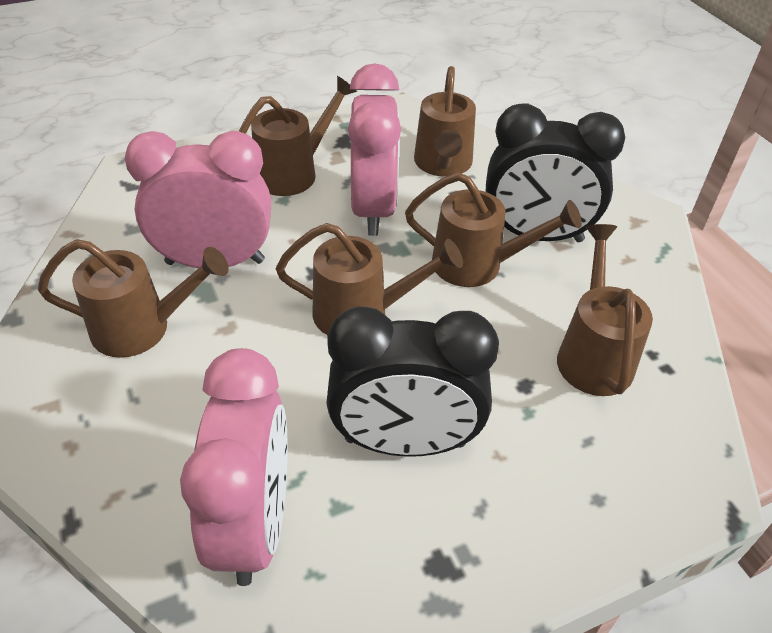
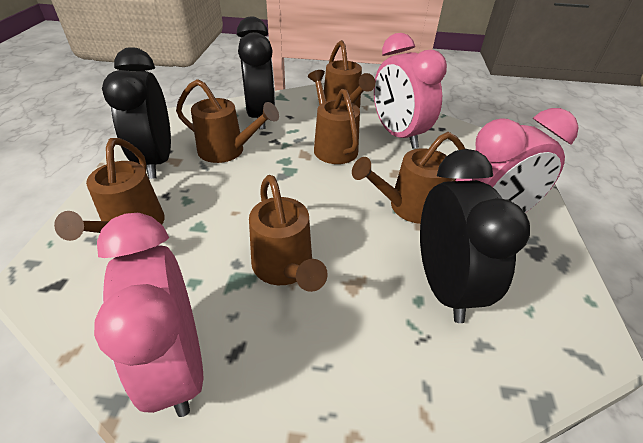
black clock: [326,306,499,457] [486,103,625,242] = 2 -> [102,47,171,179] [237,17,275,129] [420,149,530,323] = 3

